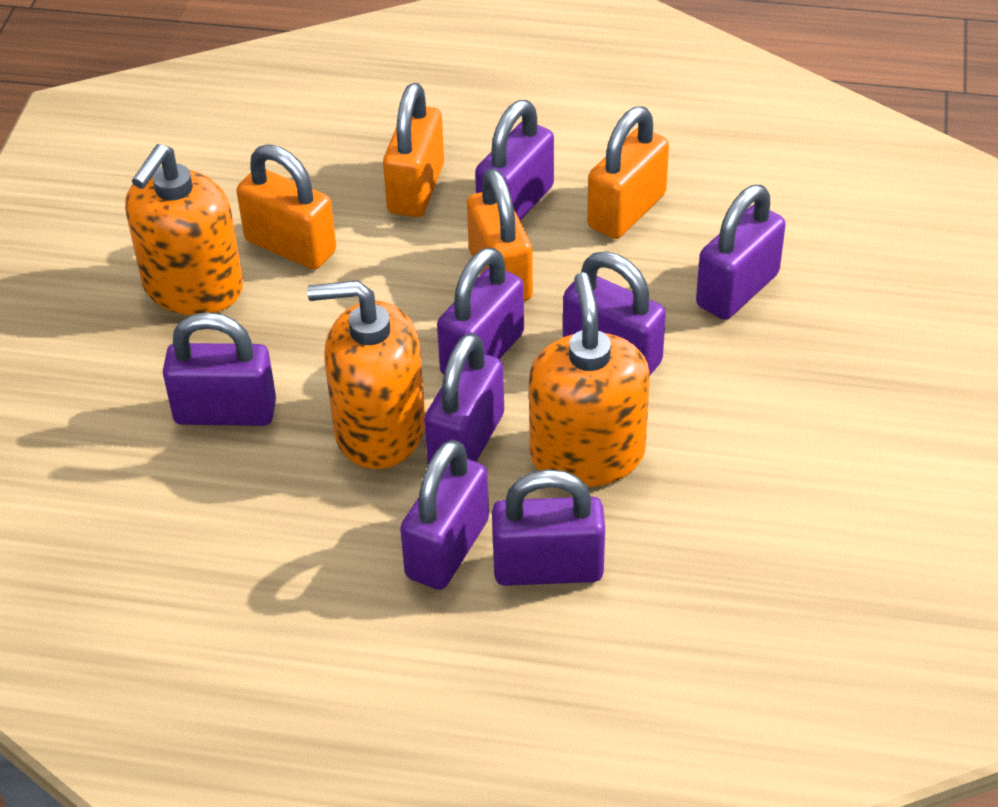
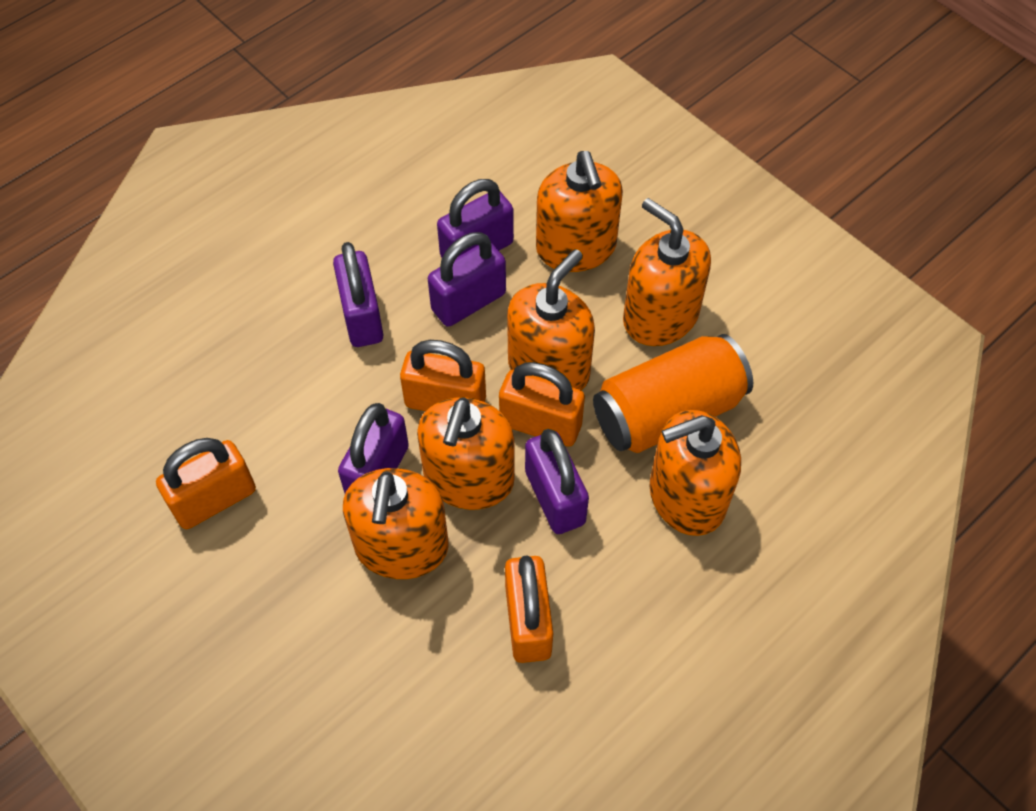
orange can: none = 0 -> [593,334,753,453] = 1
orange soap dispenser: [125,144,243,315] [307,280,425,469] [529,272,650,487] = 3 -> [343,468,448,579] [417,397,515,510] [507,249,595,390] [536,151,623,272] [623,198,711,346] [650,410,741,536] = 6
purple padlock: [163,312,276,426] [400,440,489,590] [424,333,504,464] [437,247,524,375] [475,100,554,220] [492,469,605,586] [563,252,666,375] [696,185,786,320] = 8 -> [333,242,383,347] [338,403,409,493] [428,232,506,327] [437,179,514,257] [525,429,589,534] = 5

